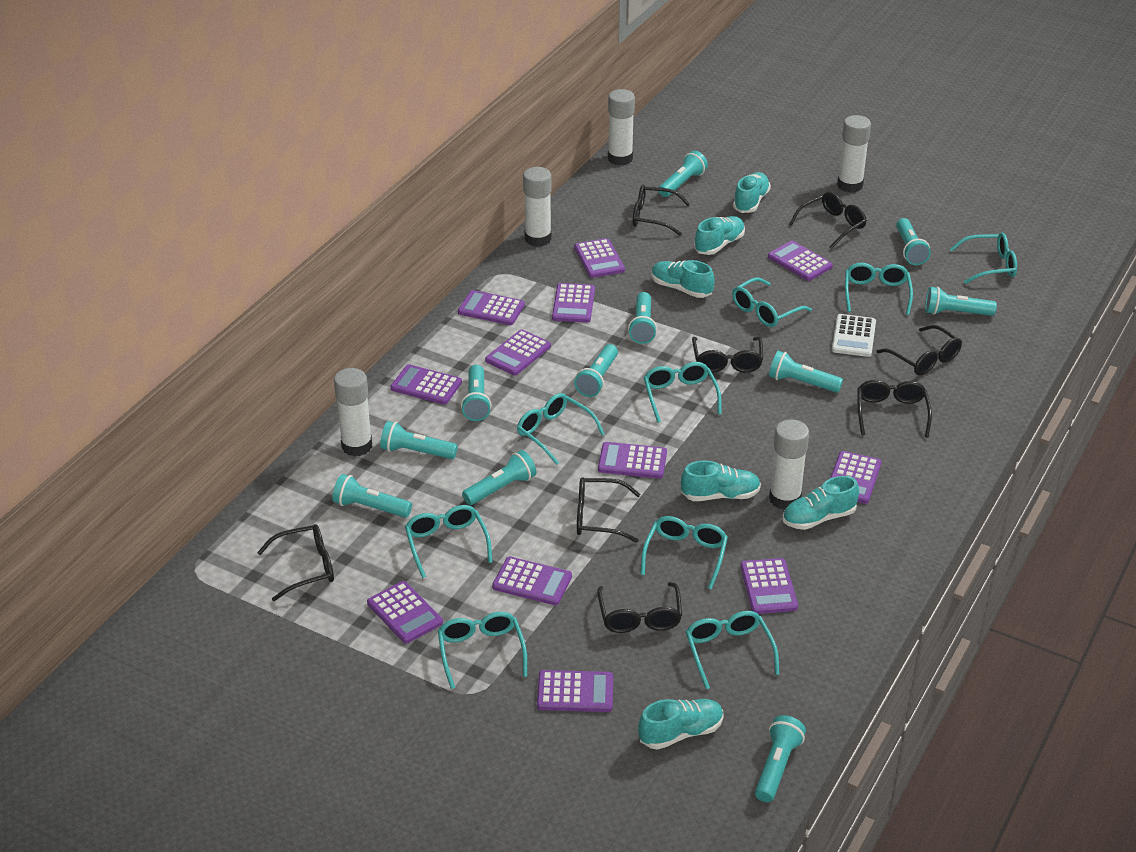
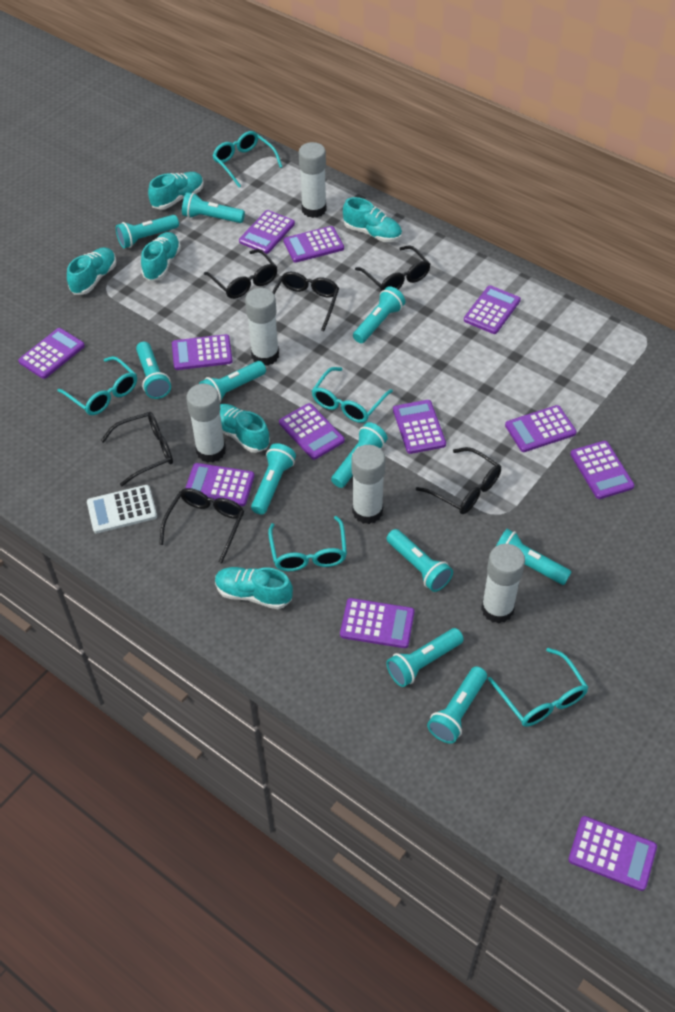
black glasses: [257,524,334,601] [577,477,641,543] [597,582,682,633] [633,184,690,236] [692,337,763,373] [789,192,867,249] [857,380,932,438] [877,325,962,375] = 8 -> [101,412,173,486] [159,488,244,564] [204,249,278,299] [273,272,339,331] [355,245,430,291] [416,447,501,514] = 6
turquoise glasses: [405,505,492,578] [438,612,527,689] [517,393,604,465] [641,516,728,589] [644,362,721,423] [686,611,779,689] [732,278,812,327] [845,263,913,315] [950,232,1017,284] = 9 -> [58,356,137,415] [212,131,282,188] [268,516,347,571] [312,367,393,423] [488,648,589,727] = 5

